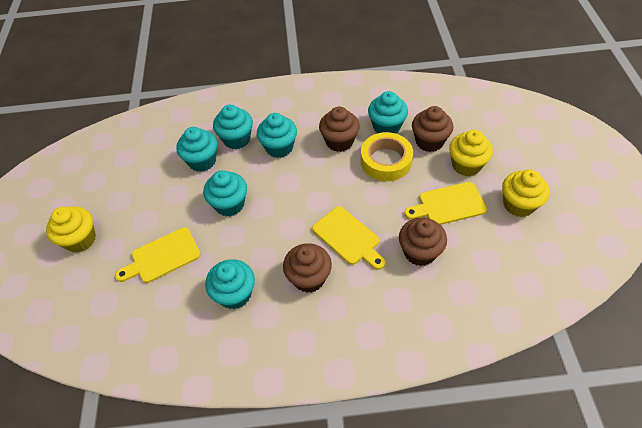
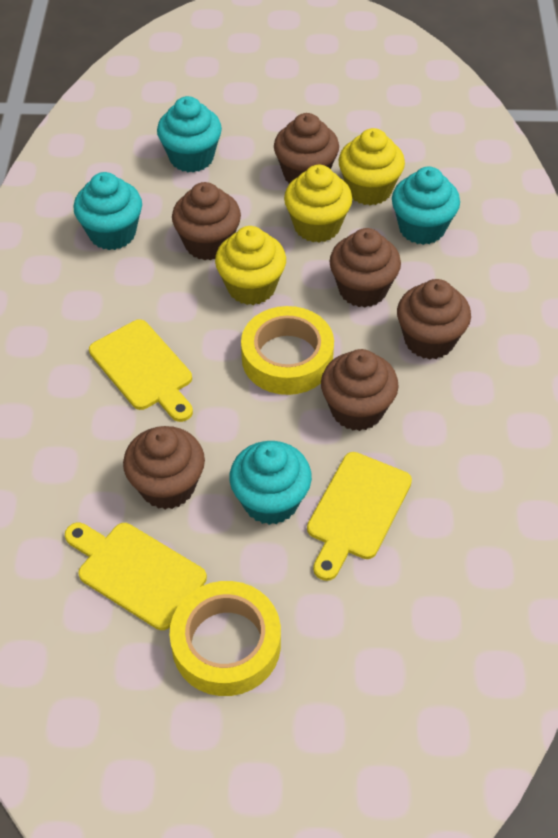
brown cupcake: [283,243,332,293] [319,107,360,152] [399,218,447,266] [412,106,453,152] = 4 -> [123,426,205,509] [172,182,241,261] [274,113,339,184] [321,349,399,431] [329,228,401,307] [397,279,471,360] = 6
turquoise cupcake: [176,127,218,172] [203,170,247,216] [205,259,255,309] [213,105,253,149] [257,113,297,158] [368,91,408,134] = 6 -> [74,172,142,250] [157,96,222,173] [229,441,312,525] [392,167,460,245] = 4
yellow tape: [361,132,413,181] = 1 -> [169,581,281,696] [241,306,334,395] = 2

